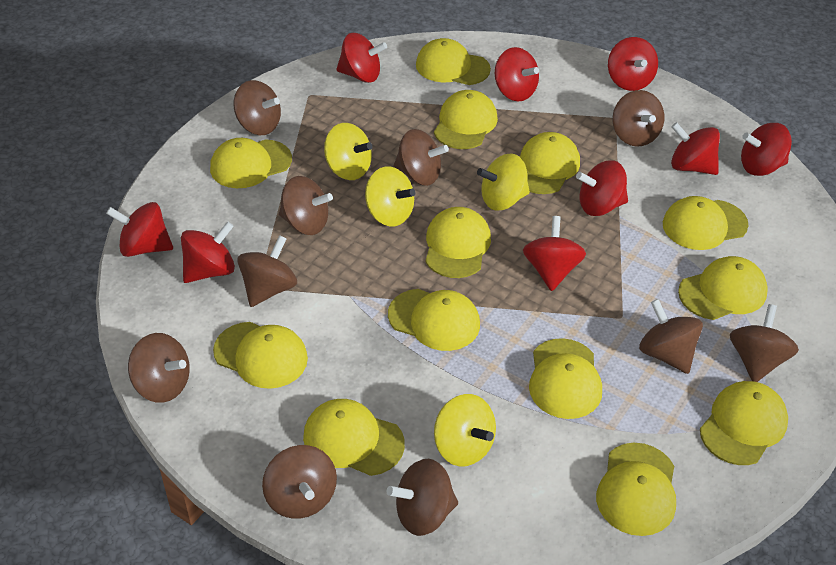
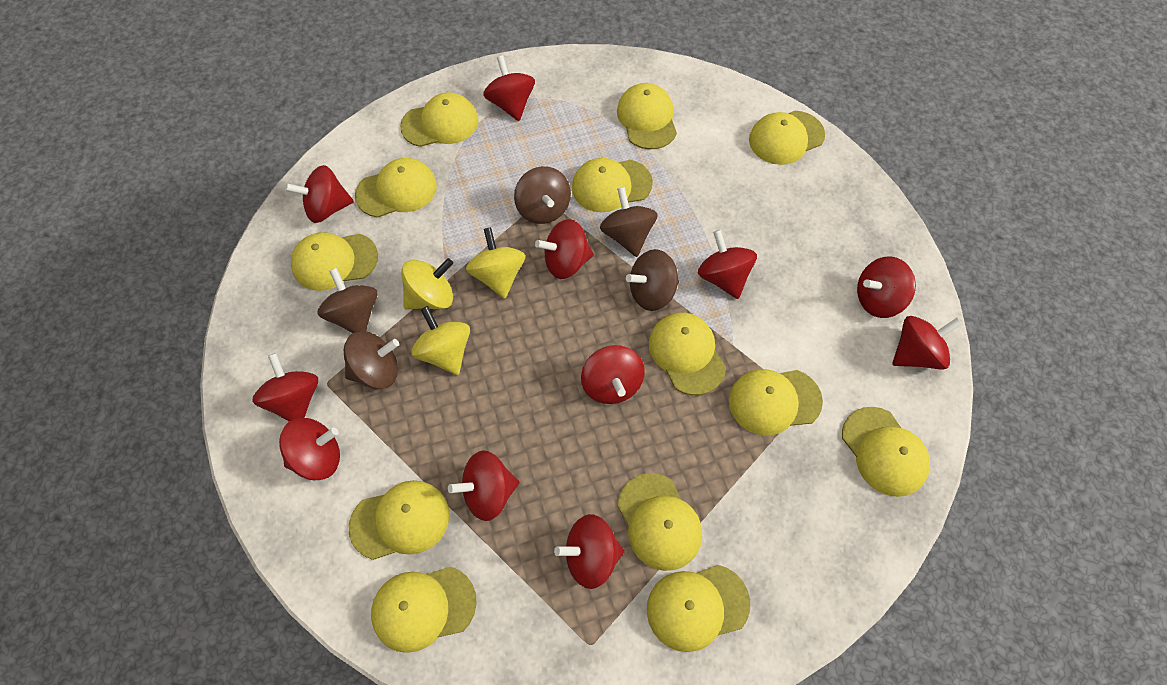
brown spinning top: [128,333,190,403] [233,80,281,135] [237,235,297,307] [262,445,337,519] [279,176,333,235] [387,459,458,536] [393,129,449,186] [613,90,664,147] [639,299,703,374] [730,304,799,382] = 10 -> [318,268,378,333] [344,331,399,389] [514,166,571,224] [600,187,658,257] [626,249,679,311] = 5
red spinning top: [106,202,173,257] [181,221,235,283] [336,33,387,83] [495,47,539,101] [523,216,586,291] [576,160,628,216] [608,37,658,91] [671,122,720,175] [741,123,792,176] = 9 -> [252,353,318,422] [279,418,340,480] [285,165,354,223] [448,450,519,521] [483,56,535,121] [535,219,594,279] [554,514,625,589] [581,345,645,404] [698,230,757,299] [857,256,916,318] [892,316,962,370] = 11
yellow spinning top: [324,123,373,180] [365,166,416,227] [434,394,496,466] [477,153,530,210] = 4 -> [401,258,453,310] [411,306,470,375] [466,227,525,299] = 3

